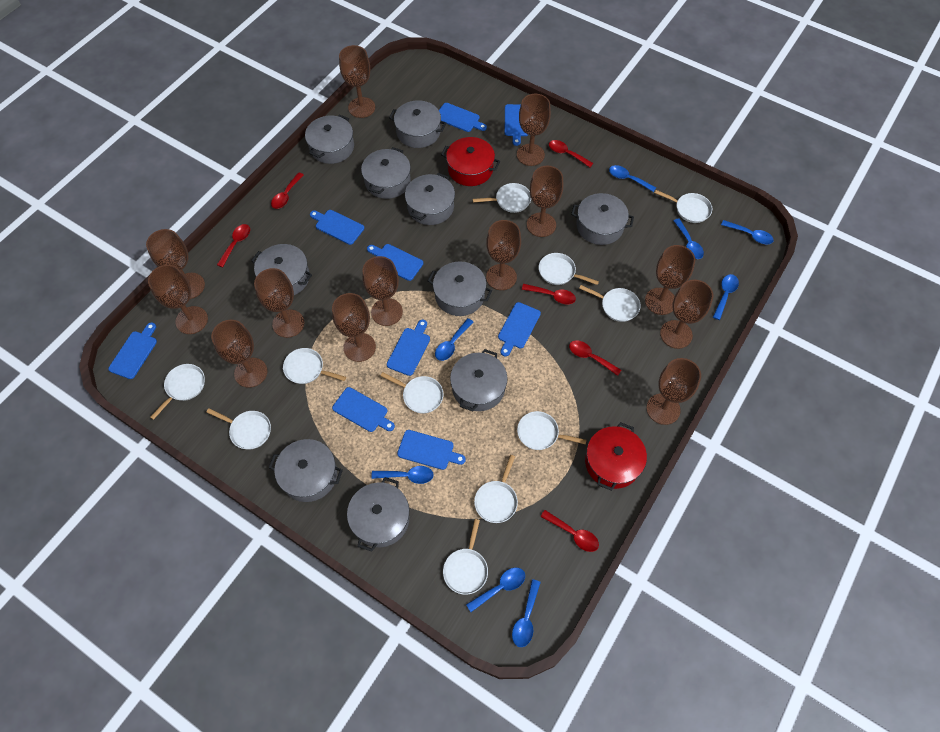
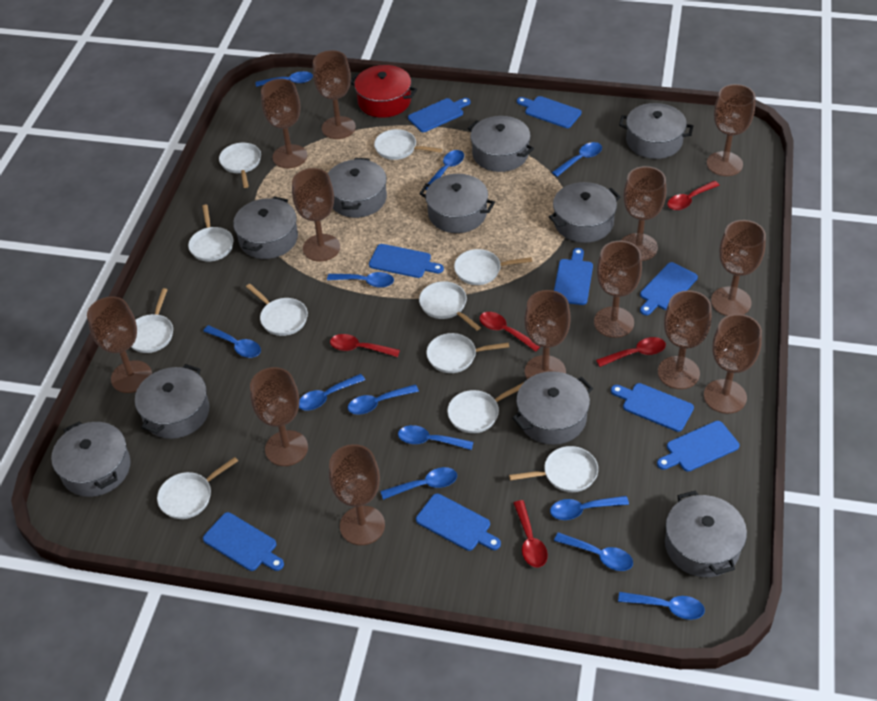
blue spoon: [371,466,433,484] [435,318,473,361] [466,568,525,612] [512,579,541,647] [609,165,656,192] [673,218,704,259] [713,274,739,320] [721,220,774,244] = 8 -> [203,325,261,358] [256,71,313,87] [299,374,365,410] [327,272,394,288] [348,384,419,415] [380,467,457,500] [398,425,473,450] [425,150,464,190] [550,496,629,520] [552,142,602,177] [554,532,633,571] [618,592,705,620] = 12
red pot: [441,137,500,186] [585,422,647,491] = 2 -> [350,65,417,118] = 1
red spoon: [217,224,250,267] [271,172,304,209] [522,284,576,304] [540,510,599,552] [549,140,593,167] [569,340,621,376] = 6 -> [330,334,400,357] [479,312,540,352] [514,500,548,567] [596,337,666,367] [667,181,720,210] = 5

